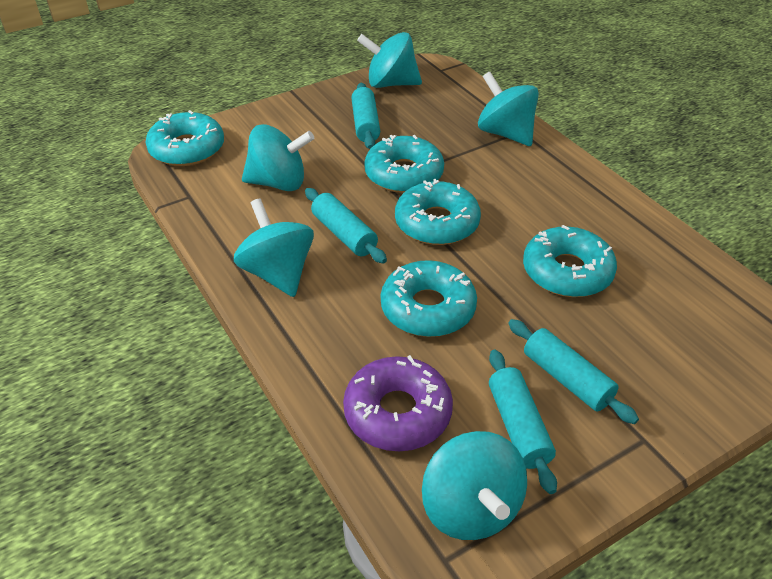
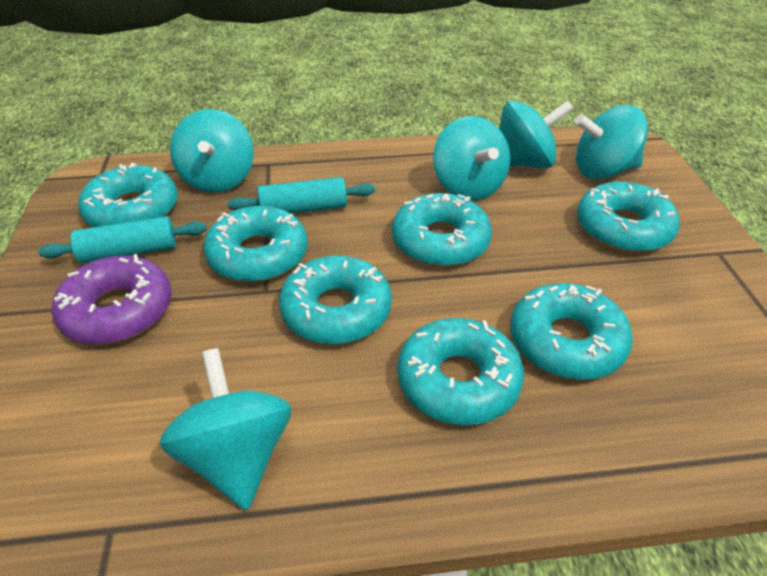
turquoise donut: [146,110,224,166] [364,135,444,193] [381,260,477,337] [395,179,481,245] [523,225,617,297] = 5 -> [78,163,178,227] [204,206,308,282] [279,255,392,345] [392,193,492,267] [397,318,524,425] [510,283,633,380] [577,182,680,253] = 7
turquoise rolling pin: [305,188,387,264] [351,83,380,149] [489,350,557,494] [508,319,639,424] = 4 -> [38,216,207,263] [228,177,375,214] = 2

